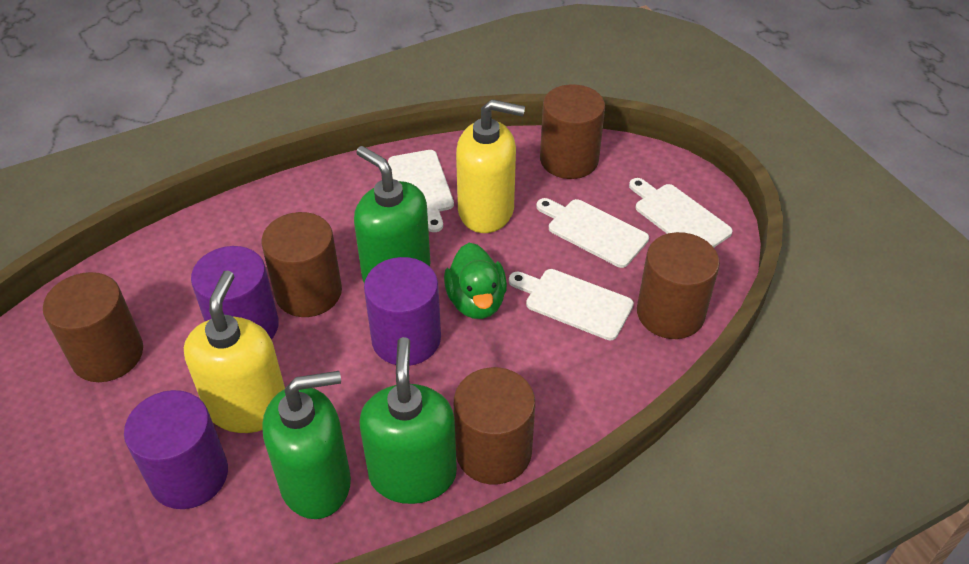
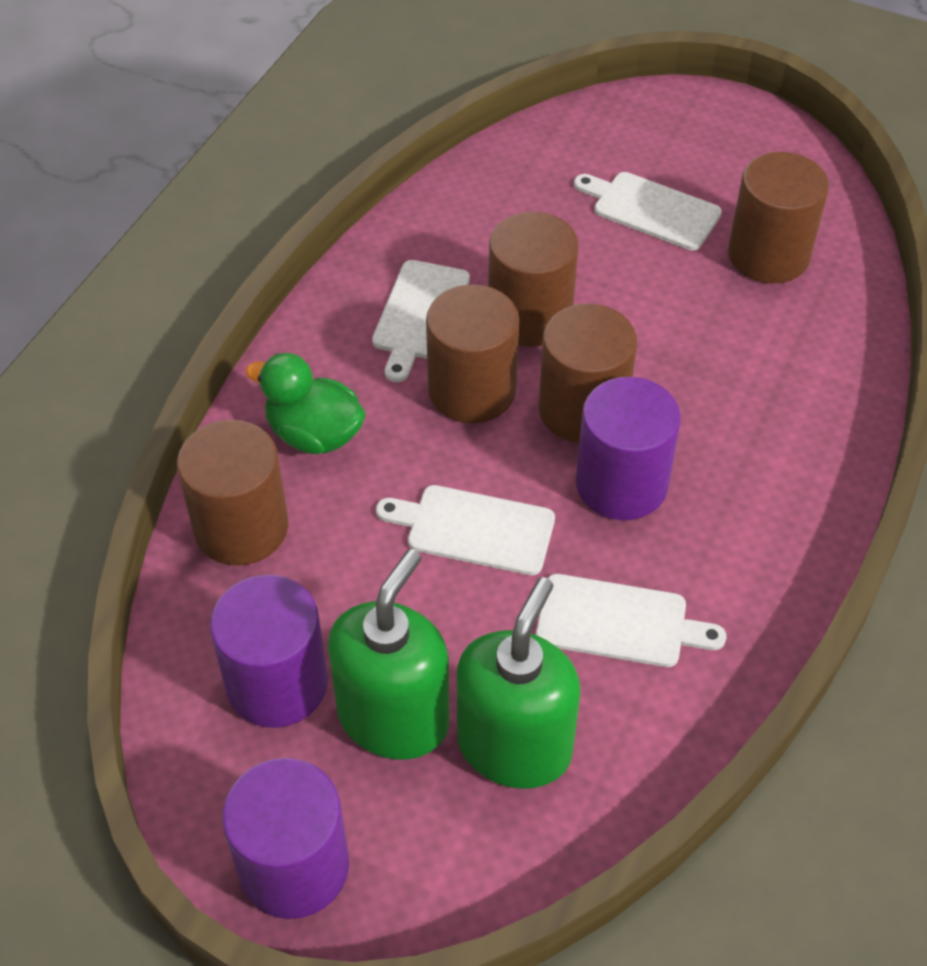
green soap dispenser: [262,371,351,519] [354,146,431,283] [359,337,457,504] = 3 -> [328,549,450,760] [457,577,580,789] = 2
yellow soap dispenser: [184,270,285,433] [456,99,525,233] = 2 -> none = 0

